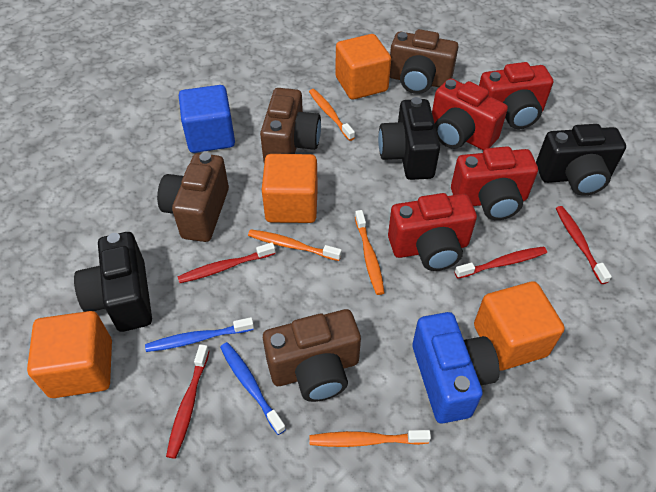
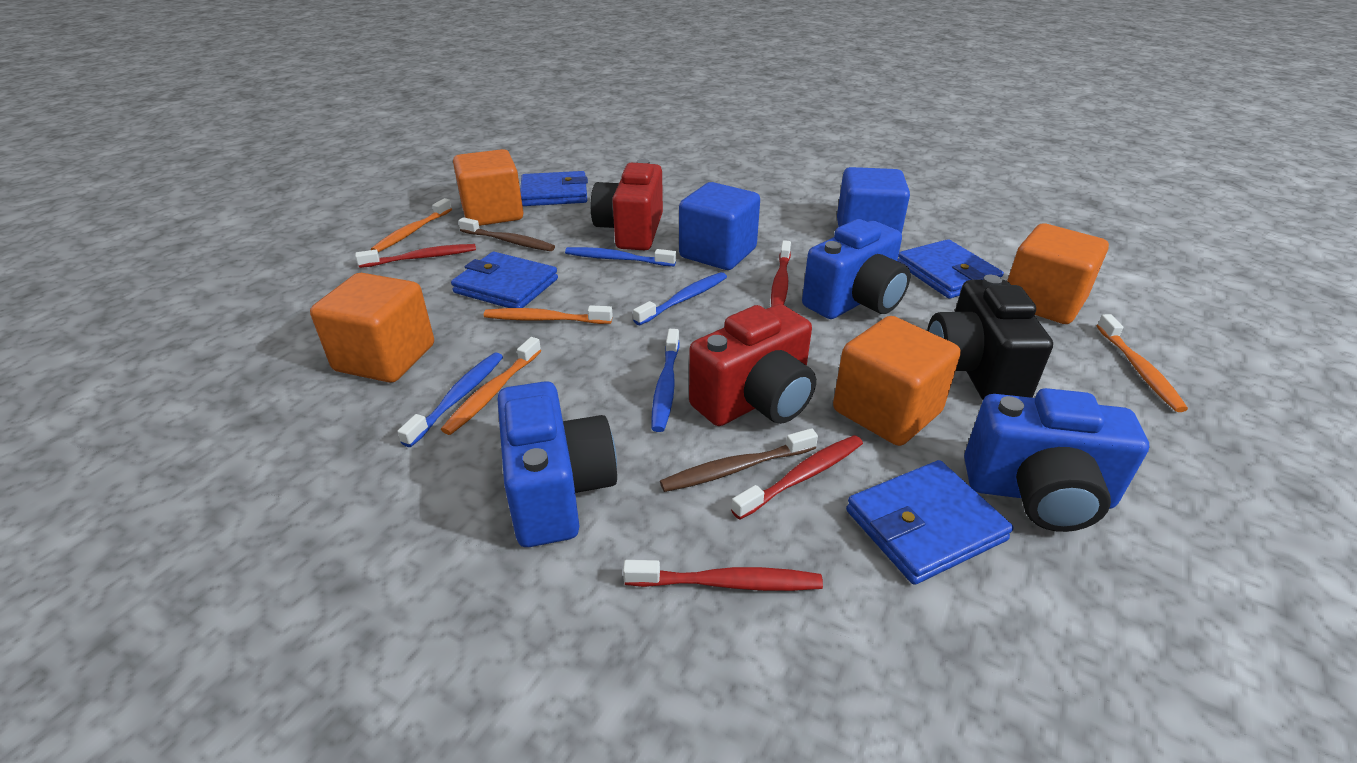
black camera: [74,232,152,332] [378,97,440,180] [536,124,626,196] = 3 -> [927,275,1053,400] = 1
blue camera: [412,312,500,423] = 1 -> [497,381,617,547] [802,219,911,319] [964,388,1149,532] = 3
blue cube: [179,85,235,153] = 1 -> [679,182,760,270] [837,167,910,234] = 2
blue toothbrush: [145,317,254,352] [220,342,286,435] = 2 -> [397,353,503,447] [565,247,676,266] [633,272,727,325] [651,329,679,432] = 4
blue wallet: none = 0 -> [451,252,558,308] [520,171,588,206] [846,460,1013,585] [897,239,1004,299] = 4
brown camera: [157,152,229,242] [260,88,321,162] [263,309,361,402] [390,29,458,94] = 4 -> none = 0
brown toothbrush: none = 0 -> [458,217,555,251] [660,428,818,492] = 2
red camera: [388,193,477,271] [432,78,508,150] [451,146,538,220] [479,62,553,129] = 4 -> [591,159,663,250] [689,304,816,426] = 2

